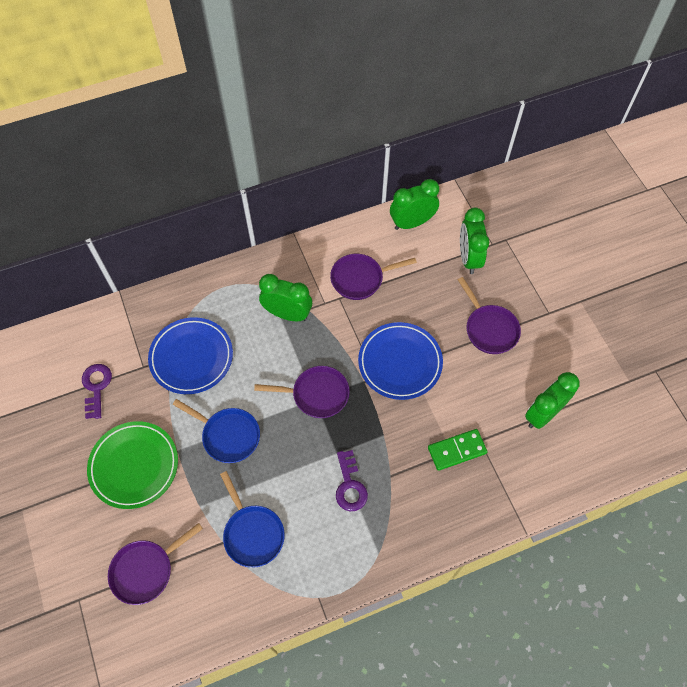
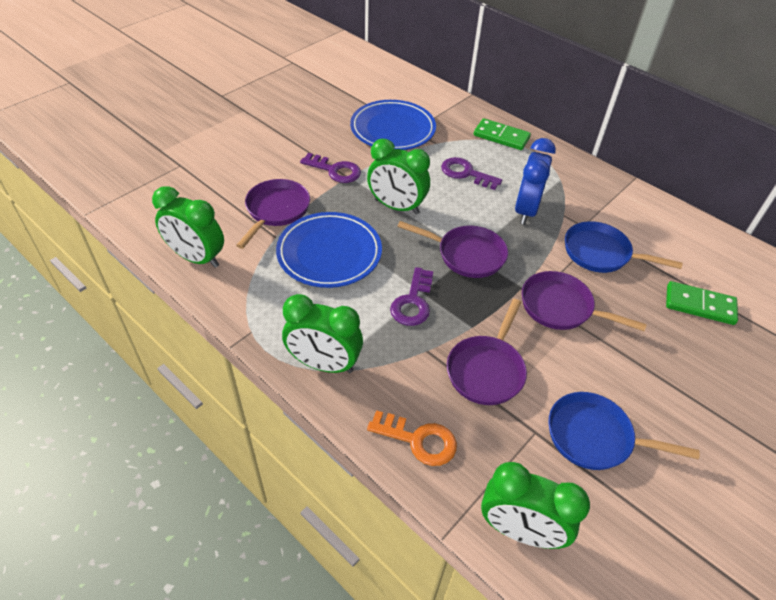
blue clock: none = 0 -> [515,138,556,225] = 1
green domino: [428,429,487,471] = 1 -> [474,118,531,150] [666,281,738,325] = 2
green plate: [87,421,178,509] = 1 -> none = 0
orange key: none = 0 -> [367,410,457,466] = 1
purple key: [82,364,112,419] [336,450,368,511] = 2 -> [300,153,361,183] [390,267,433,326] [441,157,502,190] = 3

